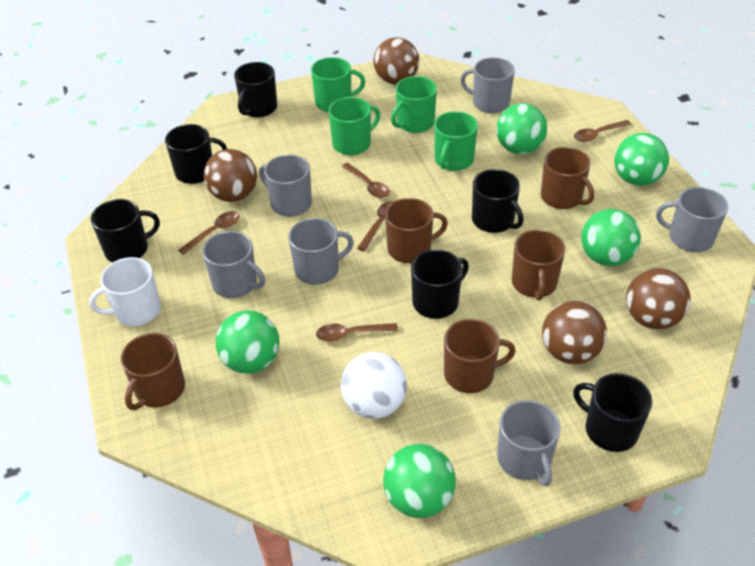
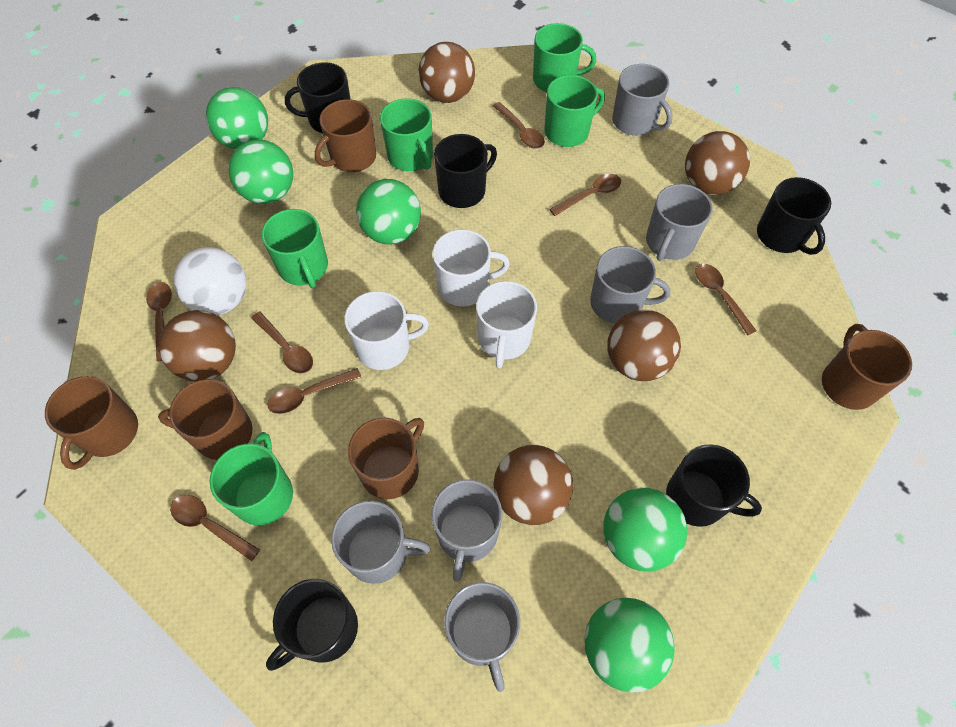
black mug: [91,199,160,262] [165,124,227,184] [234,62,277,117] [411,249,469,319] [472,169,524,233] [573,373,653,452] = 6 -> [266,579,358,671] [285,62,350,133] [434,134,497,208] [666,444,762,527] [757,177,831,255] = 5
brown ball: [204,149,257,202] [373,37,419,85] [542,301,607,364] [626,268,691,329] = 4 -> [159,310,236,382] [418,42,475,103] [494,445,573,525] [607,310,681,381] [685,131,750,195] = 5
brown spoon: [178,211,240,255] [316,323,398,342] [342,163,390,198] [357,201,394,251] [574,120,631,142] = 5 -> [146,282,172,362] [170,495,260,561] [251,312,313,374] [268,368,362,414] [493,102,545,149] [549,174,621,216] [695,264,756,335] = 7
green mug: [311,57,365,112] [328,97,380,155] [391,76,437,133] [434,111,478,171] = 4 -> [209,432,293,526] [261,209,328,288] [380,98,433,171] [533,23,596,92] [545,75,605,147] = 5
white mug: [89,257,161,326] = 1 -> [345,291,429,370] [433,229,510,307] [476,281,537,368] = 3

